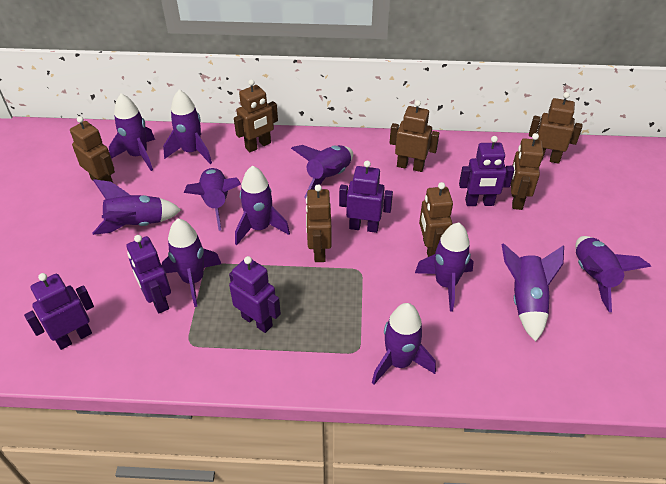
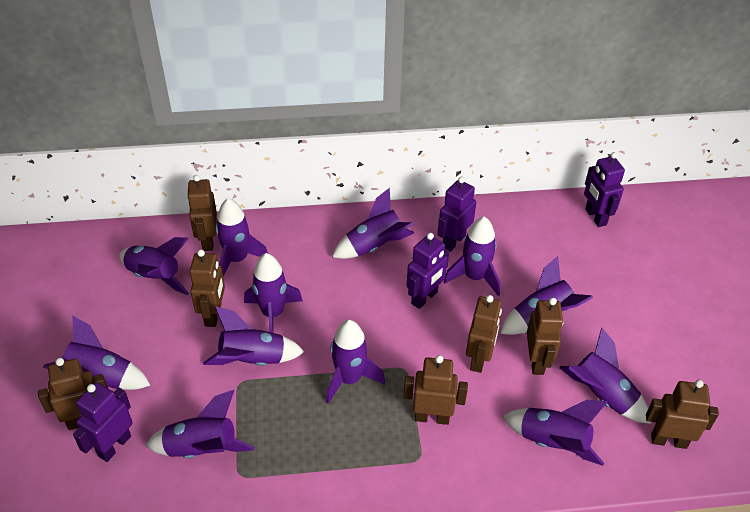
purple robot: [24,273,94,350] [126,235,171,313] [229,256,281,333] [339,161,393,233] [459,136,514,206] = 5 -> [73,382,132,462] [406,233,449,309] [437,177,476,252] [584,152,625,227] = 4
purple rocket: [93,179,181,235] [109,94,155,171] [162,219,221,307] [163,90,212,164] [184,168,241,231] [235,165,290,245] [291,145,353,198] [372,303,436,385] [415,222,474,312] [502,243,564,342] [575,236,651,312] = 11 -> [43,315,150,390] [119,237,189,295] [146,390,255,458] [203,306,304,366] [216,198,268,277] [244,253,303,333] [326,320,385,404] [332,188,414,259] [444,216,500,296] [500,256,593,335] [502,400,608,466] [559,328,651,424] = 12

